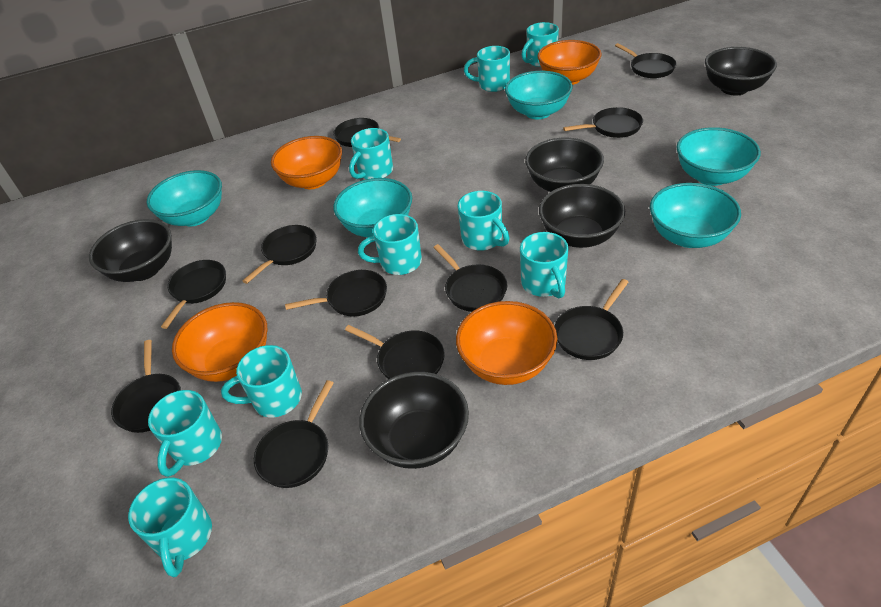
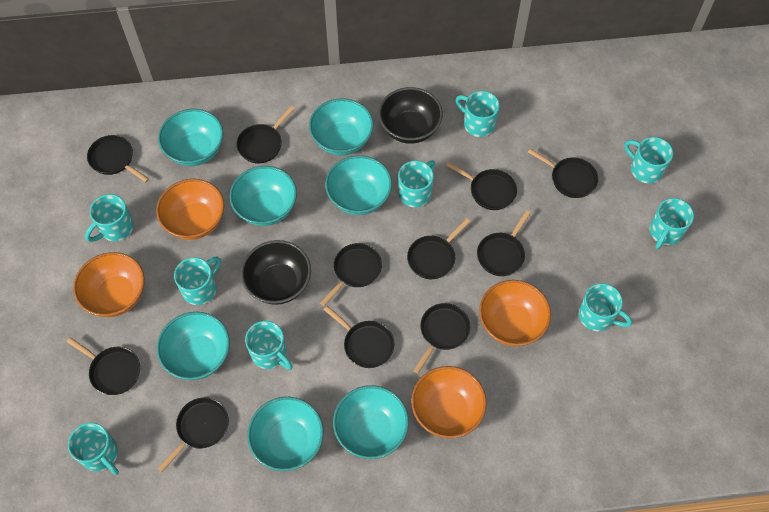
black bowl: [89,219,172,282] [359,372,469,469] [525,138,604,192] [539,184,625,248] [705,47,777,95] = 5 -> [241,240,311,305] [378,87,443,144] = 2
turquoise bowl: [147,170,222,227] [333,178,412,237] [505,71,573,119] [650,183,741,248] [677,127,761,186] = 5 -> [157,312,230,380] [158,109,224,166] [230,166,297,226] [247,397,324,471] [309,98,374,155] [325,155,392,215] [333,385,409,459] = 7

